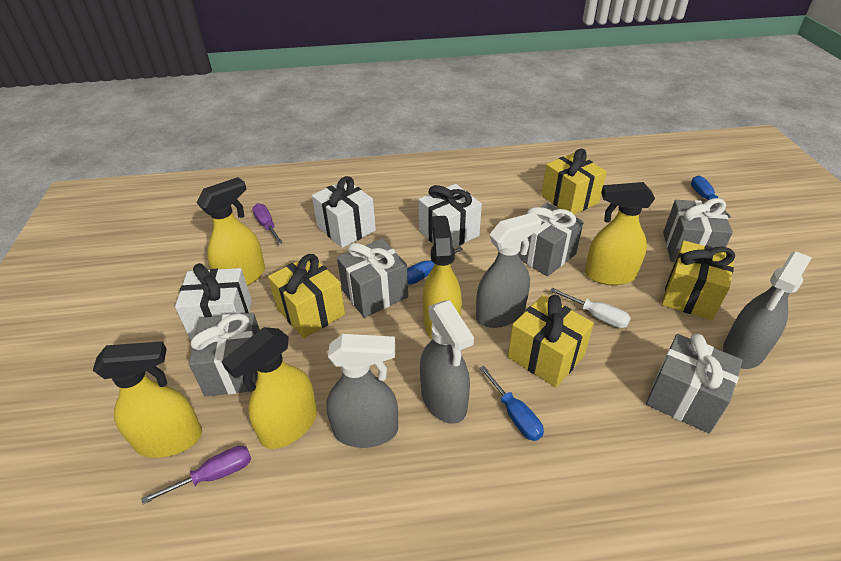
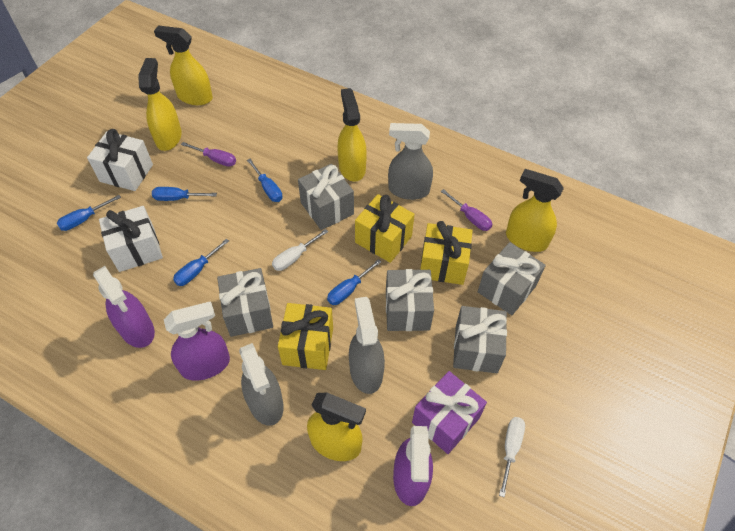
blue screwdriver: [407,247,463,285] [479,366,544,441] [691,176,731,218] = 3 -> [57,195,121,231] [152,187,217,201] [173,239,229,286] [247,159,283,202] [327,259,381,305] = 5
grey spray bottle: [326,334,398,448] [420,300,474,424] [476,212,542,328] [723,251,812,369] = 4 -> [239,343,284,426] [349,297,385,394] [388,123,433,200] = 3
purple gift: none = 0 -> [412,371,487,454] = 1
purple spray bottle: none = 0 -> [93,266,155,348] [164,301,230,381] [393,426,433,506] = 3
white gift: [175,263,252,340] [312,176,376,248] [418,184,482,247] = 3 -> [87,129,153,191] [99,206,163,272] = 2
white screwdriver: [550,288,631,328] = 1 -> [272,229,328,271] [499,417,525,497] = 2
yellow gift: [268,254,345,338] [508,295,594,388] [541,149,607,214] [662,241,735,320] = 4 -> [278,303,333,370] [355,194,415,263] [420,221,473,285] = 3

